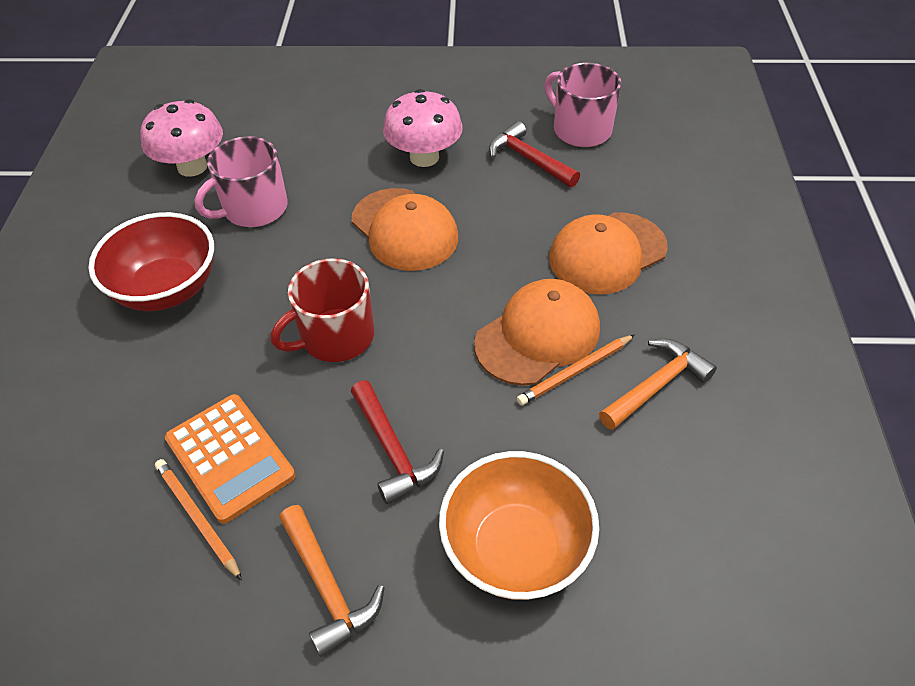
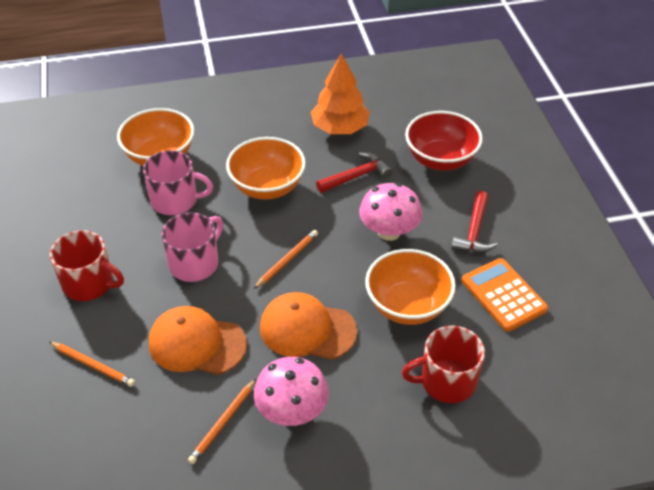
orange bowl: [439,451,599,600] = 1 -> [117,108,194,166] [226,137,306,199] [365,249,456,325] = 3
orange cap: [352,188,458,271] [474,279,600,386] [549,213,668,294] = 3 -> [149,306,247,375] [260,292,357,360] = 2
orange hammer: [279,505,384,657] [599,339,717,430] = 2 -> none = 0
orange pencil: [155,459,242,581] [517,334,635,405] = 2 -> [49,342,135,387] [188,379,256,464] [254,230,318,289] = 3
orange tree: none = 0 -> [311,54,370,134] = 1
red mug: [271,258,374,362] = 1 -> [50,230,124,301] [402,326,485,403] = 2

